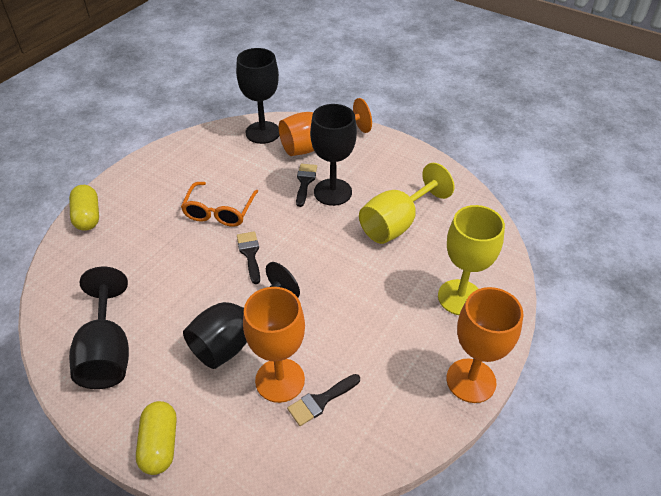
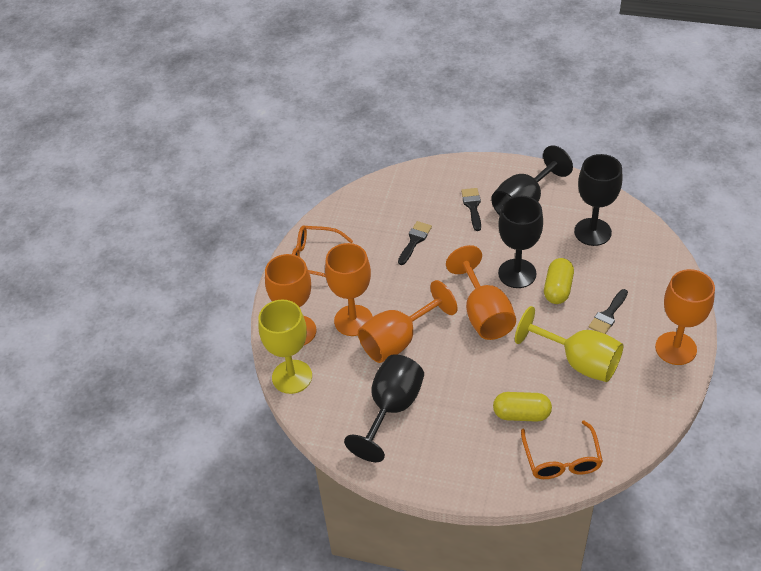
orange glasses: [181,182,259,227] = 1 -> [292,225,353,277] [521,421,603,479] = 2
orange goblet: [243,287,305,403] [279,98,372,156] [446,287,523,403] = 3 -> [265,254,317,346] [325,243,373,336] [358,280,458,363] [446,245,516,340] [655,269,715,365] = 5

